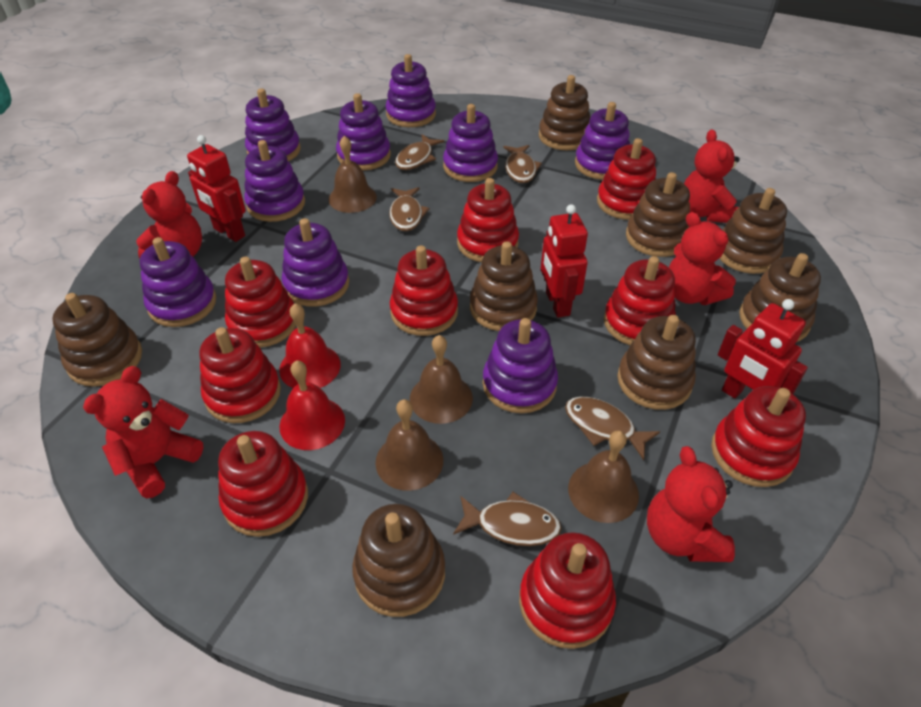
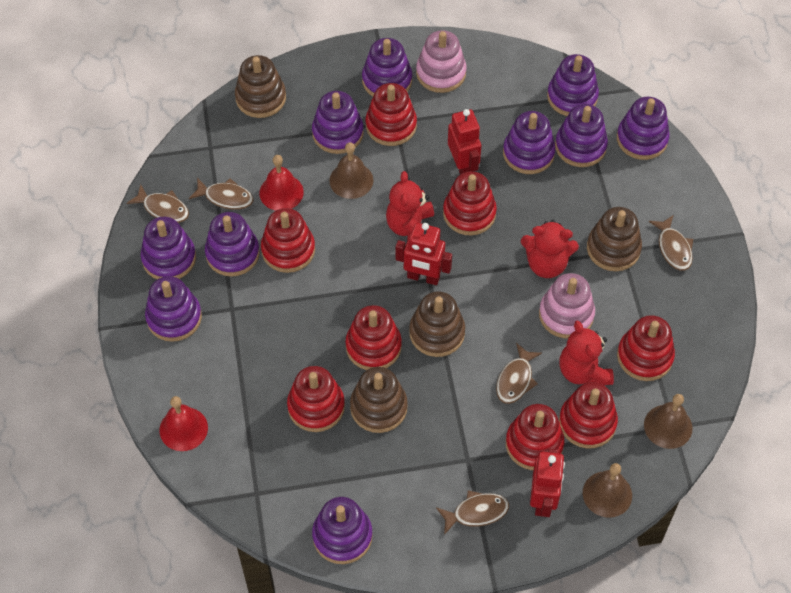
brown bell: [328,136,377,213] [375,399,443,491] [410,335,473,424] [568,431,639,523] = 4 -> [329,142,373,199] [583,463,632,518] [644,394,692,449] = 3
brown stacking toy: [52,293,142,387] [352,504,445,617] [470,241,538,331] [539,75,590,150] [617,315,696,410] [626,172,690,257] [719,188,787,274] [739,253,821,342] = 8 -> [235,55,286,118] [350,367,408,433] [409,291,465,357] [587,207,642,271] = 4
pink stacking toy: none = 0 -> [416,30,467,93] [539,273,595,338] = 2
purple stacking toy: [140,237,216,327] [244,140,305,222] [245,88,301,161] [282,218,349,307] [336,93,391,171] [385,54,436,127] [443,104,498,182] [483,318,558,413] [575,102,630,180] = 9 -> [141,217,196,279] [145,276,202,342] [205,212,260,277] [312,91,364,154] [312,497,373,564] [362,38,412,97] [503,111,556,174] [547,54,599,116] [555,104,608,167] [617,97,670,160] = 10
red stacking toy: [199,327,281,423] [218,431,308,537] [225,256,296,348] [390,245,458,336] [457,178,519,262] [519,532,616,649] [597,138,656,220] [604,256,676,345] [711,386,806,487] = 9 -> [261,208,315,273] [287,366,345,432] [345,305,402,370] [366,83,417,146] [443,171,497,236] [506,404,564,470] [559,382,618,448] [617,315,675,381] = 8
red teddy bear: [83,366,203,498] [136,171,202,258] [647,446,735,562] [669,212,736,305] [684,129,740,223] = 5 -> [386,171,434,240] [521,220,579,278] [559,320,614,385] = 3

